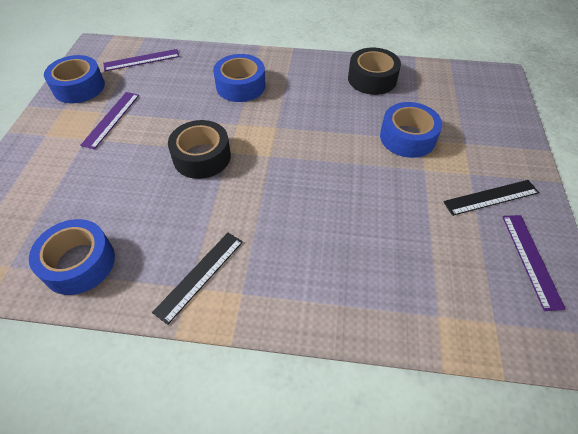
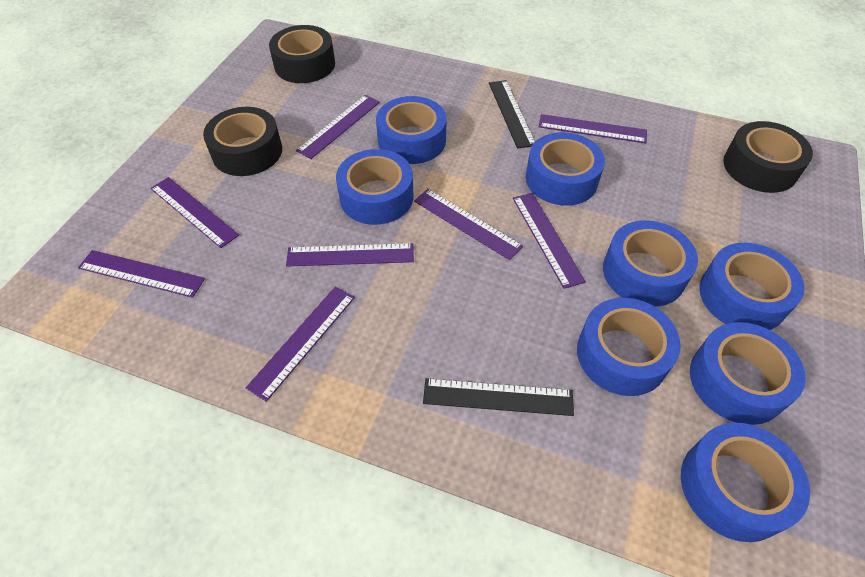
black tape: [168,120,231,179] [348,47,401,95] = 2 -> [203,107,282,176] [269,25,335,83] [723,121,813,193] = 3
blue tape: [29,219,115,295] [44,55,105,103] [213,54,266,102] [380,102,442,158] = 4 -> [336,149,413,225] [376,96,447,164] [526,132,605,206] [577,298,681,396] [603,220,698,307] [681,423,810,542] [690,322,806,425] [699,243,805,330] = 8
purple ruler: [80,92,139,149] [103,49,180,71] [502,215,566,311] = 3 -> [78,250,205,298] [150,177,239,248] [246,286,355,402] [286,243,414,266] [296,95,380,159] [414,189,523,260] [513,193,586,289] [539,114,647,143] = 8

